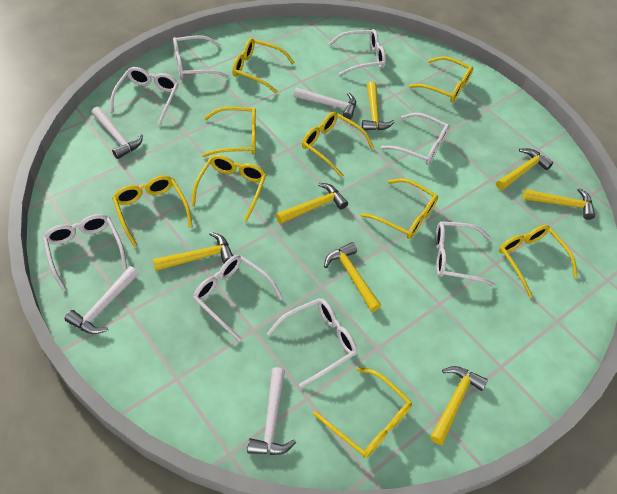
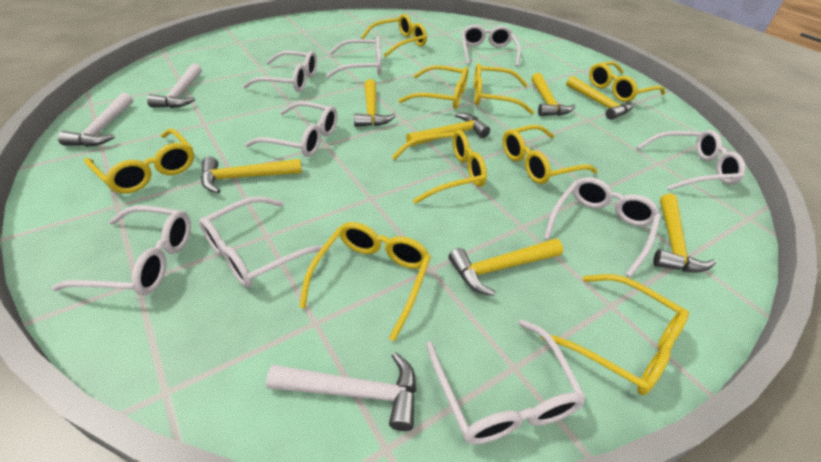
white glasses: [43,214,127,291] [110,67,178,125] [173,35,229,79] [193,255,283,341] [267,298,357,388] [328,29,386,76] [381,113,450,165] [435,221,496,287] = 8 -> [52,206,191,295] [199,197,329,287] [243,51,317,92] [245,101,338,157] [326,37,382,78] [426,320,586,444] [461,25,521,67] [544,177,661,278] [637,130,746,190] = 9
white hammer: [65,266,139,334] [91,107,143,159] [247,367,296,455] [293,88,356,120] = 4 -> [58,93,133,147] [147,64,202,108] [266,352,416,431] = 3

